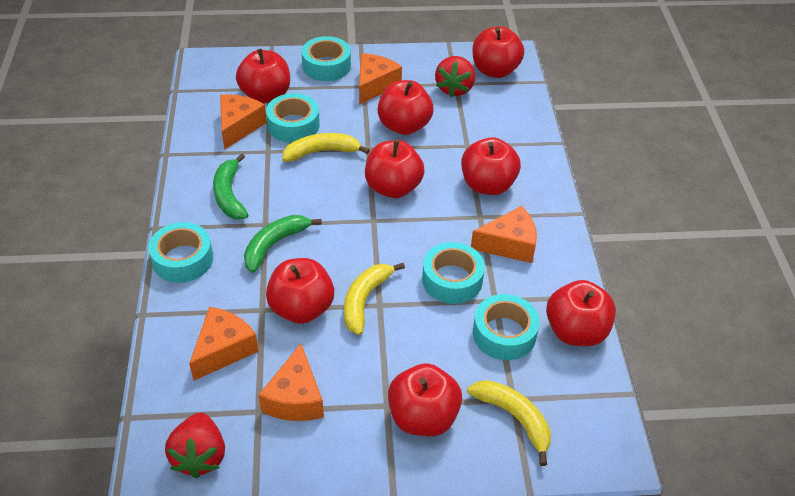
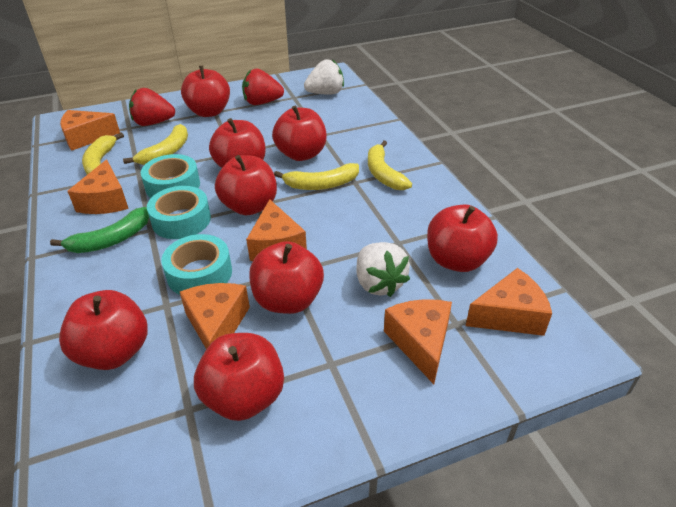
green banana: [213,153,248,219] [244,215,322,273] = 2 -> [50,207,149,253] = 1
orange cheese: [189,307,259,380] [220,94,267,150] [259,344,324,421] [359,53,402,105] [471,206,537,263] = 5 -> [60,110,120,151] [67,160,129,214] [180,283,250,349] [246,199,307,261] [384,299,452,384] [466,268,552,336] = 6
turquoise tape: [148,222,213,283] [266,93,320,143] [302,36,351,81] [422,242,485,304] [473,294,540,360] = 5 -> [141,154,200,198] [147,186,211,239] [161,234,232,295] = 3
white strawberry: none = 0 -> [304,59,344,94] [356,242,410,297] = 2
yellow banana: [282,133,370,162] [344,263,405,335] [467,380,551,466] = 3 -> [82,132,124,175] [123,124,188,165] [274,163,359,190] [368,140,412,190] = 4

